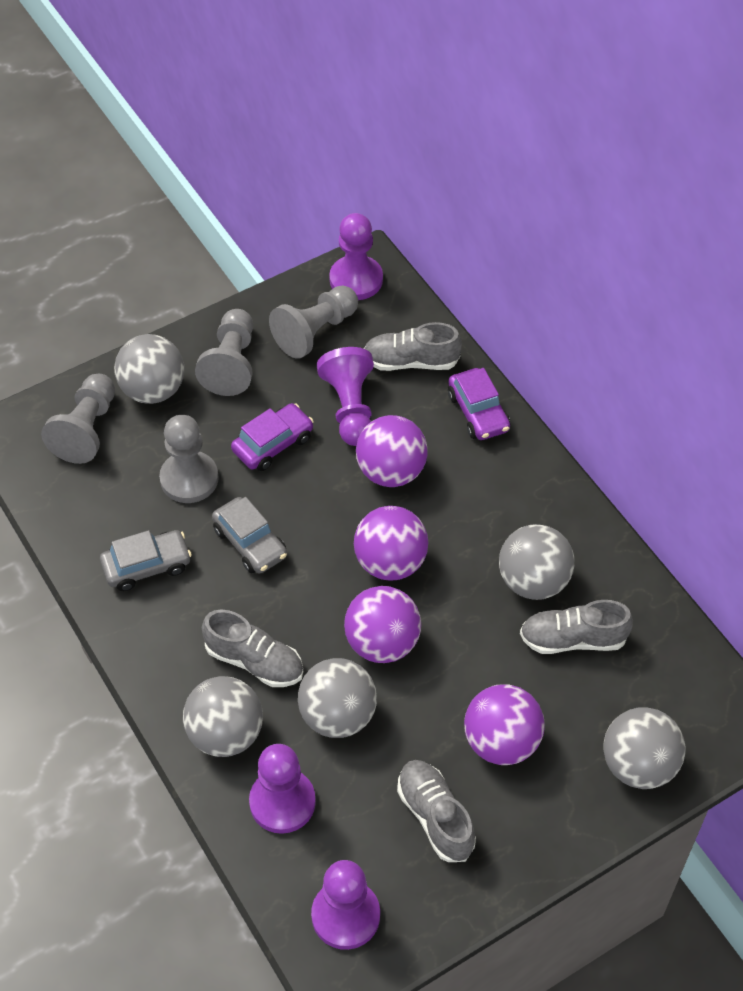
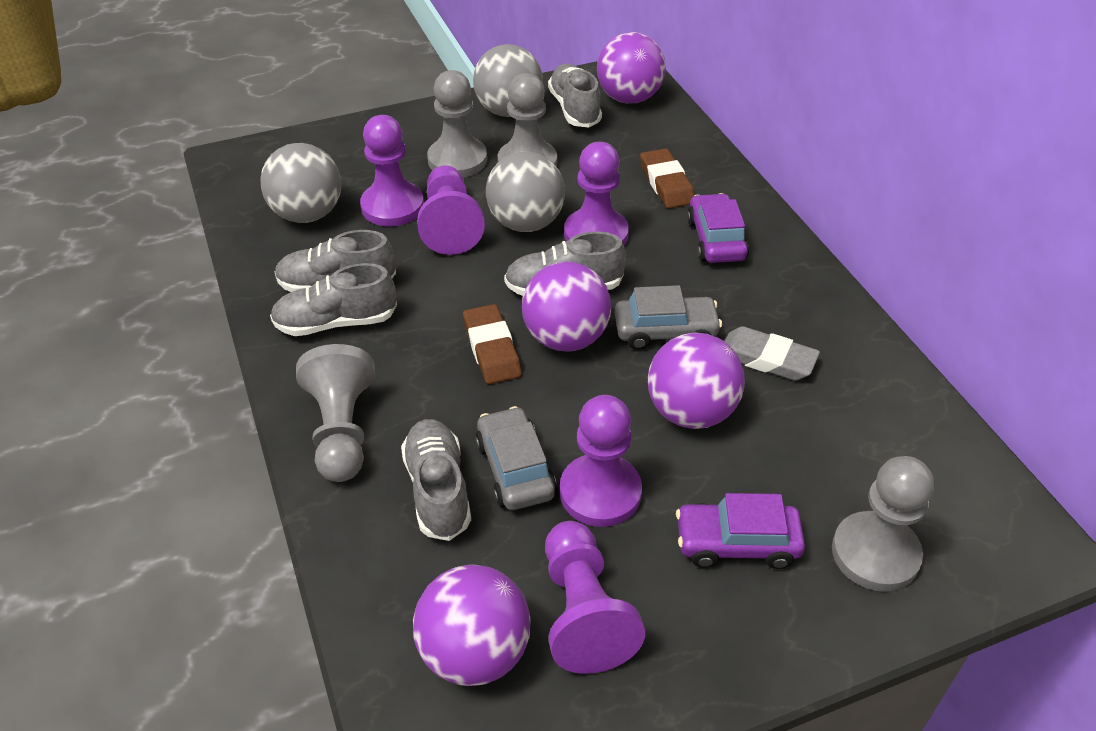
brown eraser: none = 0 -> [463,304,522,384] [640,148,695,209] = 2
grey ball: [114,334,184,404] [183,676,263,757] [298,658,377,738] [499,524,574,600] [603,707,686,789] = 5 -> [260,143,341,223] [473,44,543,117] [486,152,565,232] = 3
grey eraser: none = 0 -> [724,326,820,381] = 1
grey shoe: [202,609,303,687] [364,322,462,371] [397,760,476,862] [520,600,633,654] = 4 -> [270,263,397,336] [275,230,396,292] [401,419,471,541] [504,232,626,296] [548,64,602,127] = 5
purple pawn: [249,744,316,834] [311,860,380,950] [317,347,374,446] [329,213,383,300] = 4 -> [360,115,424,227] [417,165,485,255] [545,521,645,674] [560,395,642,527] [564,142,629,245] = 5

